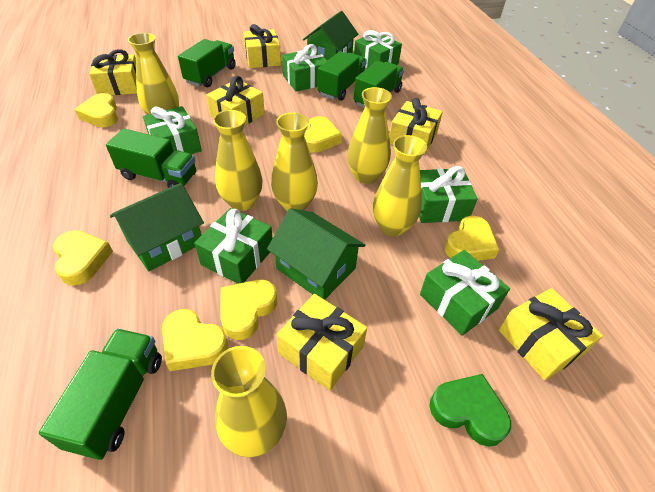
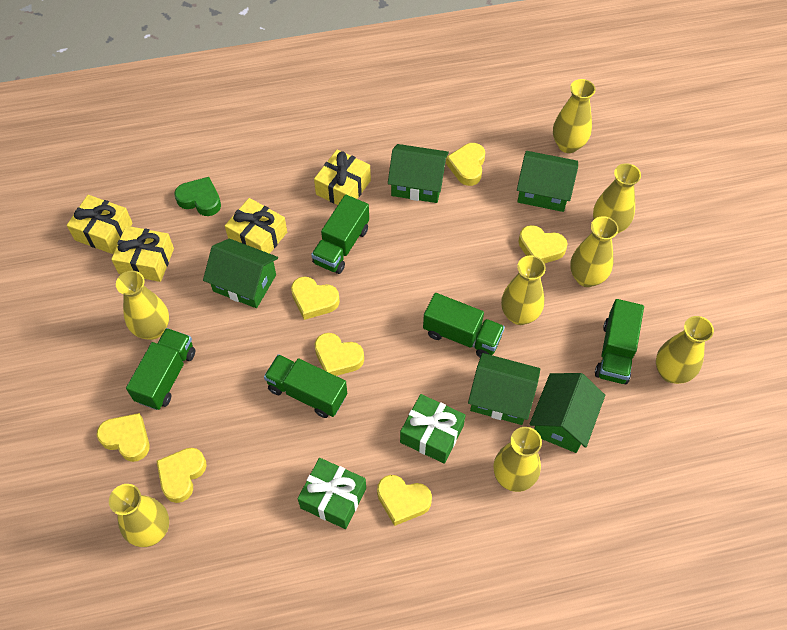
green gift: [143,106,202,154] [194,208,273,284] [282,44,327,92] [354,30,402,68] [419,166,478,223] [420,250,510,336] = 6 -> [298,458,366,529] [400,394,466,464] = 2
green house: [110,183,204,271] [267,208,365,300] [303,11,358,61] = 3 -> [203,239,278,308] [388,144,449,203] [468,353,540,425] [517,151,578,212] [530,373,605,453] = 5
yellow gift: [89,49,137,95] [206,76,265,126] [243,24,281,68] [277,294,367,390] [389,98,443,155] [499,288,603,380] = 6 -> [67,195,133,254] [111,226,174,282] [225,198,287,254] [314,149,371,205] = 4
yellow heart: [53,230,113,286] [75,93,118,127] [162,309,228,371] [221,280,277,340] [304,116,342,153] [444,216,499,261] = 6 -> [97,413,150,462] [156,448,207,503] [291,276,340,320] [314,333,364,376] [377,475,432,526] [446,143,485,186] [519,225,567,264] = 7
yellow vase: [128,33,179,115] [211,346,287,457] [213,110,262,211] [271,112,318,211] [347,87,392,184] [373,135,427,237] = 6 -> [109,484,169,547] [116,271,169,340] [493,427,542,492] [501,255,546,325] [553,79,596,153] [570,216,618,287] [593,163,641,234] [656,316,714,384] = 8

